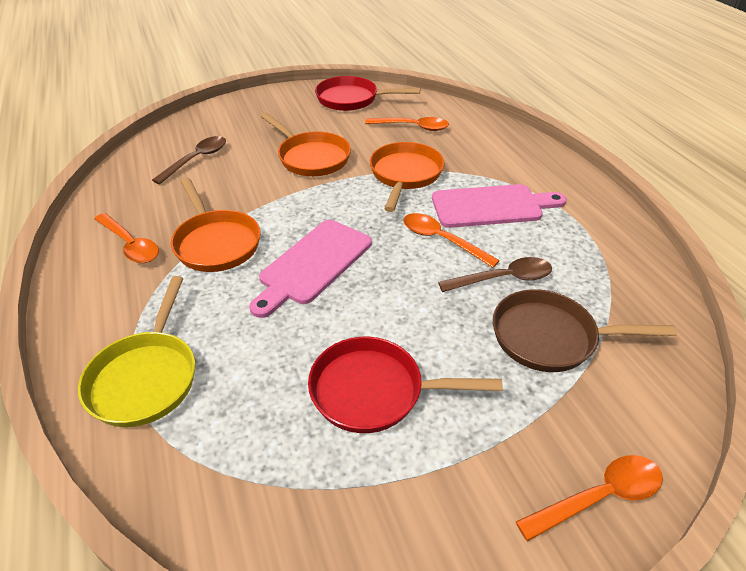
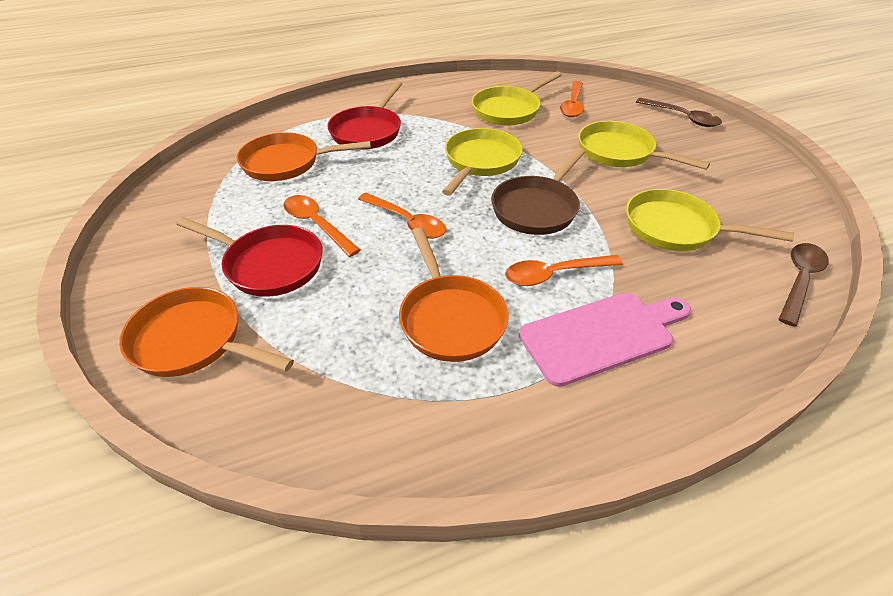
pink cutting board: [249,220,372,318] [432,184,567,228] = 2 -> [519,293,691,387] = 1
yellow pan: [78,276,195,427] = 1 -> [442,128,523,196] [472,71,562,126] [578,121,710,170] [626,189,794,251] = 4

